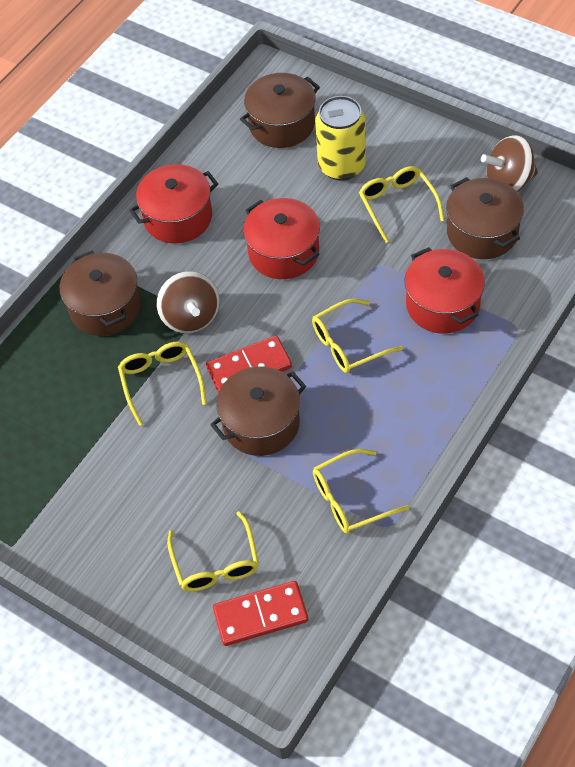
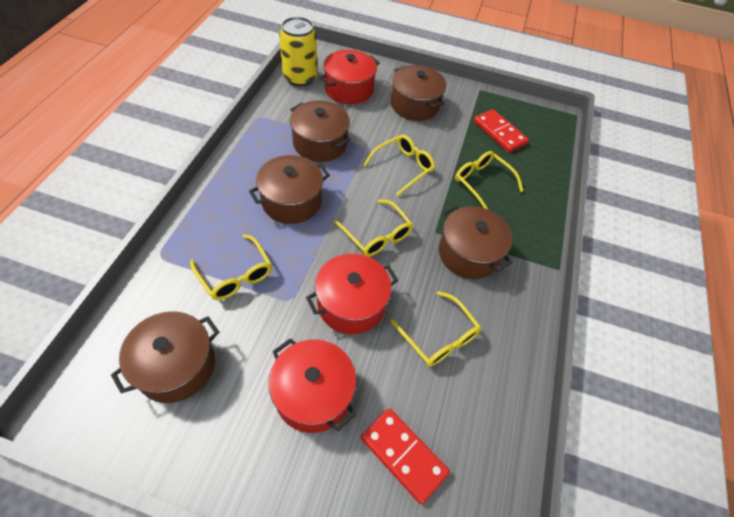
brown pot: [59,251,141,336] [210,366,306,456] [240,73,320,148] [446,177,524,259] = 4 -> [111,311,219,403] [249,155,330,224] [290,101,351,162] [391,65,446,121] [439,205,512,279] = 5
brown spinning top: [157,271,220,333] [481,135,538,192] = 2 -> none = 0

